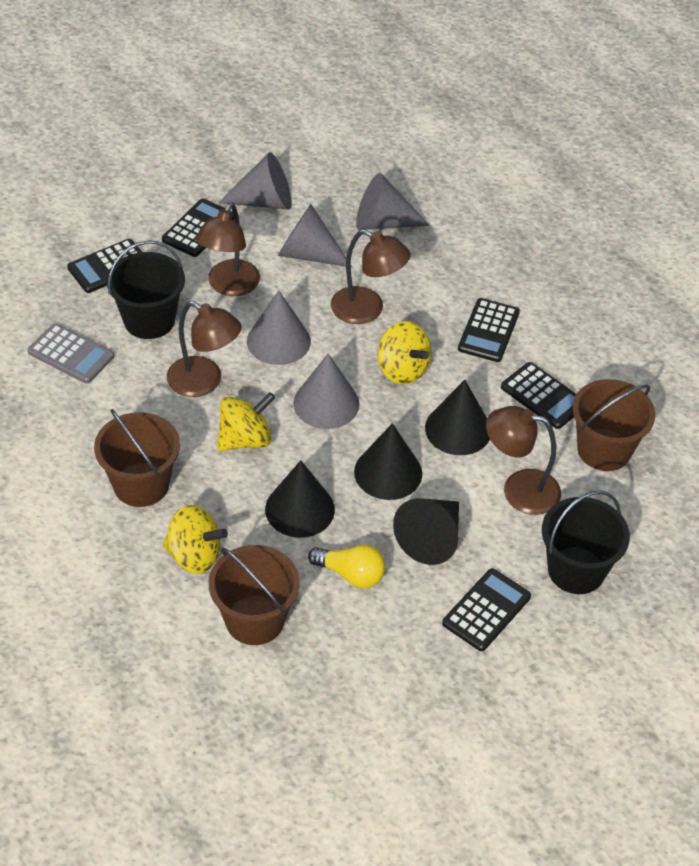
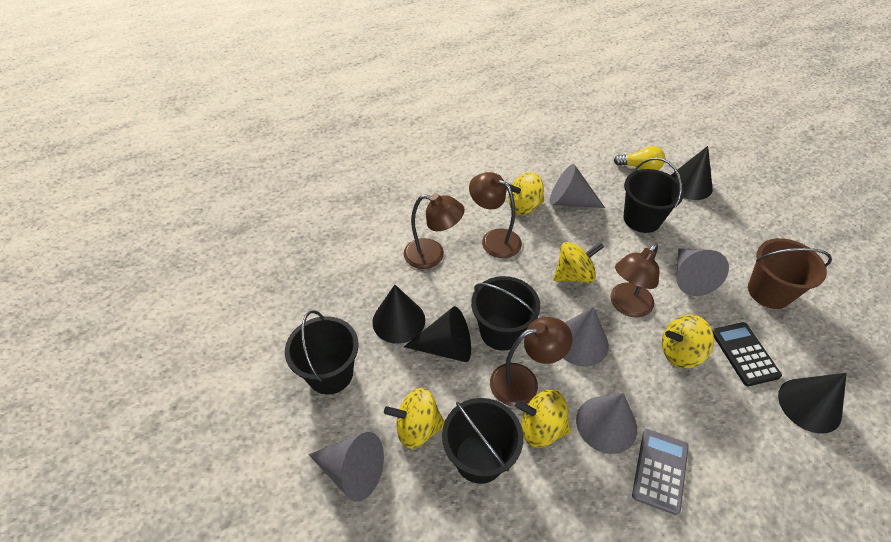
black bucket: [106,240,185,339] [542,490,630,594] = 2 -> [285,310,359,394] [442,398,523,484] [471,276,540,351] [624,158,684,233] = 4
black calculator: [67,239,142,293] [162,199,234,257] [442,568,531,651] [458,298,520,362] [501,362,576,429] = 5 -> [712,322,782,386] = 1
brown bucket: [94,409,180,507] [209,545,300,645] [572,379,655,471] = 3 -> [748,238,832,309] = 1
yellow spinning top: [162,505,228,574] [217,392,275,451] [377,321,432,384] = 3 -> [384,388,445,449] [506,172,544,215] [515,390,571,448] [553,242,604,283] [662,315,714,368] = 5

